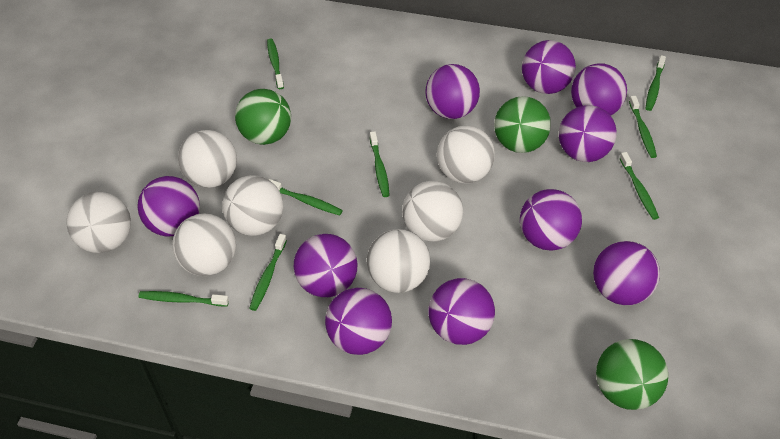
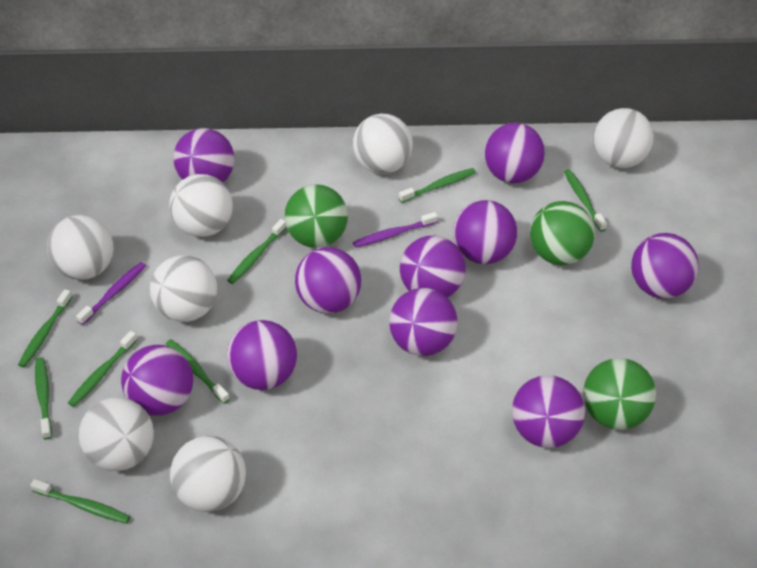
purple toothbrush: none = 0 -> [76,262,146,325] [353,212,438,248] = 2

